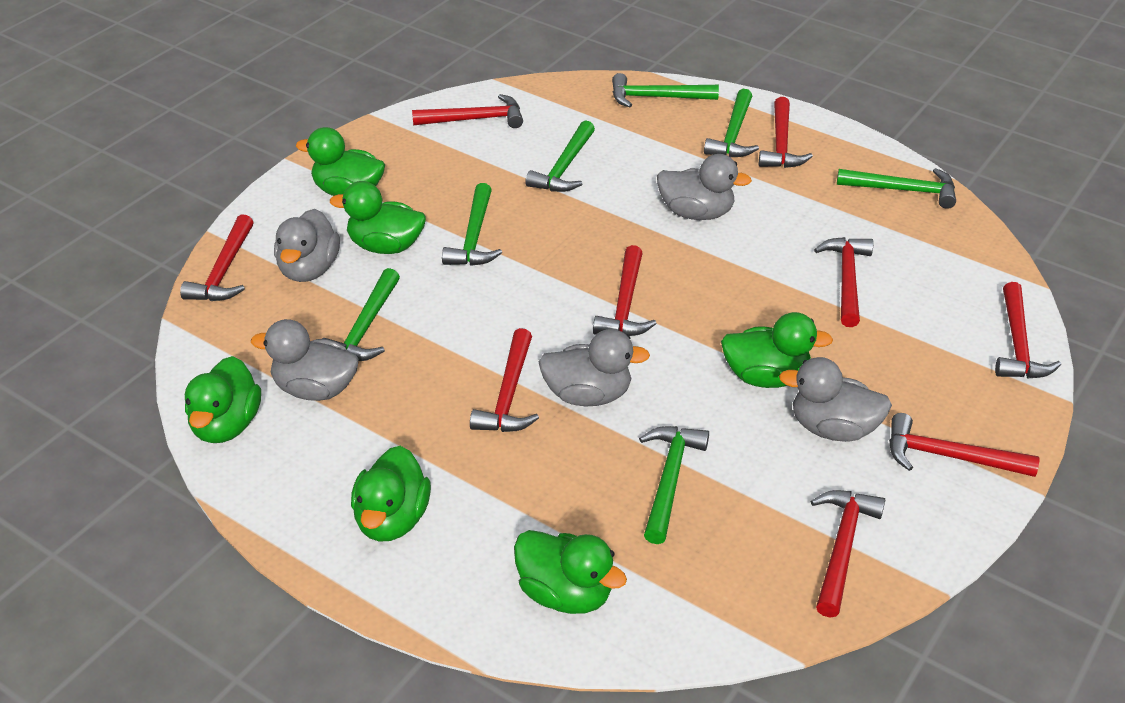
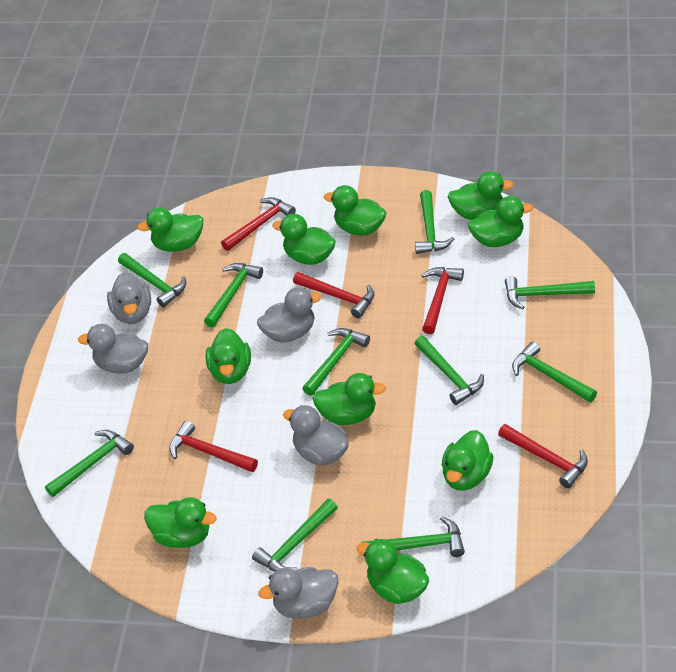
green duck: [185,356,261,443] [296,127,385,196] [330,181,426,254] [351,446,431,542] [514,530,627,614] [721,312,833,388] = 6 -> [137,208,203,252] [144,497,217,548] [206,328,251,384] [272,214,336,265] [312,373,386,425] [324,185,387,236] [357,539,429,604] [442,430,494,491] [448,171,514,220] [468,196,533,247] = 10
green hammer: [322,268,400,361] [442,183,502,266] [525,120,595,192] [612,73,719,107] [639,426,709,544] [704,89,759,157] [837,168,956,209] = 7 -> [45,430,134,497] [118,253,186,307] [204,263,263,327] [252,499,338,572] [302,328,370,396] [361,516,465,557] [415,190,454,254] [415,336,484,405] [505,276,595,309] [512,341,597,402] = 10
red hammer: [180,214,254,301] [412,94,523,128] [470,328,539,432] [593,245,657,336] [759,97,813,168] [811,490,885,617] [814,237,873,327] [889,413,1040,477] [995,282,1061,379] = 9 -> [169,421,258,472] [221,197,296,251] [293,272,374,318] [421,267,464,334] [498,424,588,488] = 5

